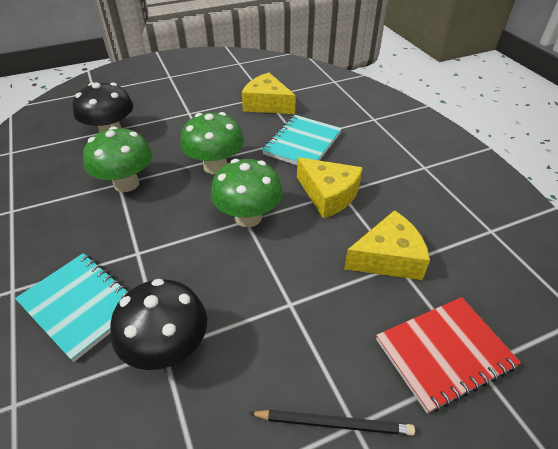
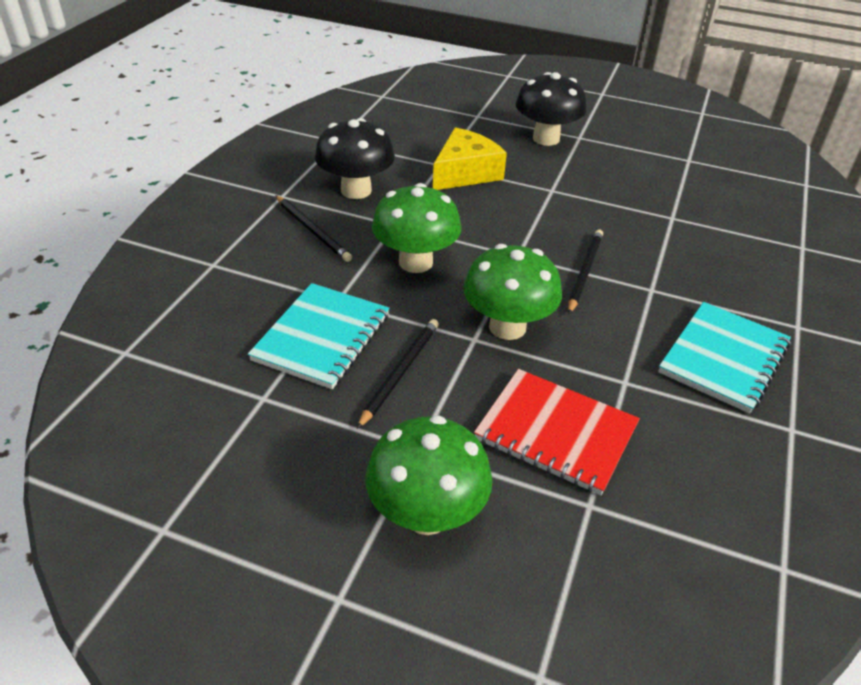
black pencil: [249,409,415,436] = 1 -> [275,195,352,262] [357,319,439,429] [568,230,603,314] = 3
yellow cheese: [242,73,296,114] [297,157,363,219] [344,210,430,280] = 3 -> [433,127,507,190] = 1

